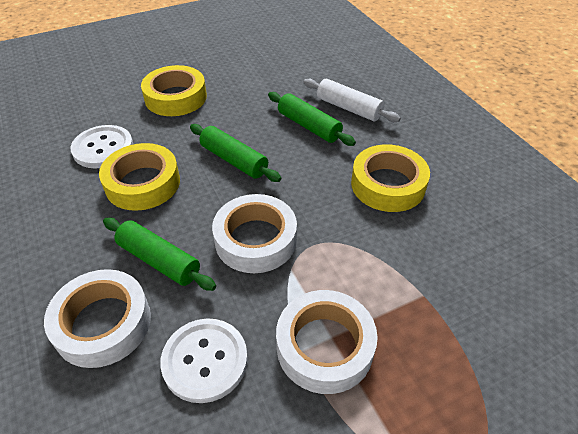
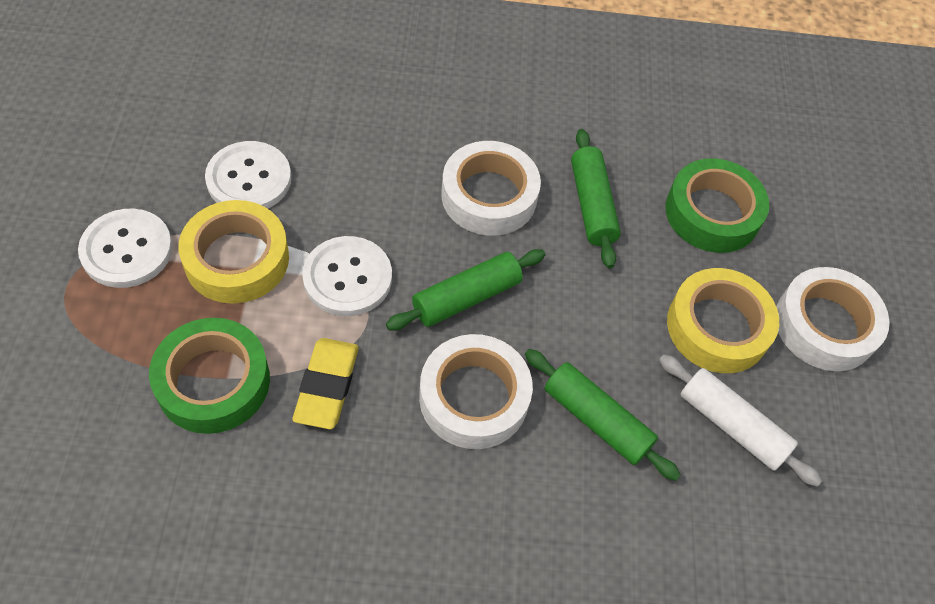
green tape: none = 0 -> [149,318,270,434] [666,158,769,253] = 2
white button: [71,125,133,169] [160,319,248,403] = 2 -> [78,209,173,288] [205,141,291,209] [302,236,392,316] = 3
yellow eraser: none = 0 -> [293,338,359,429] = 1
yellow tape: [99,143,180,211] [141,65,207,116] [351,144,430,212] = 3 -> [179,200,289,304] [667,268,779,373] = 2

